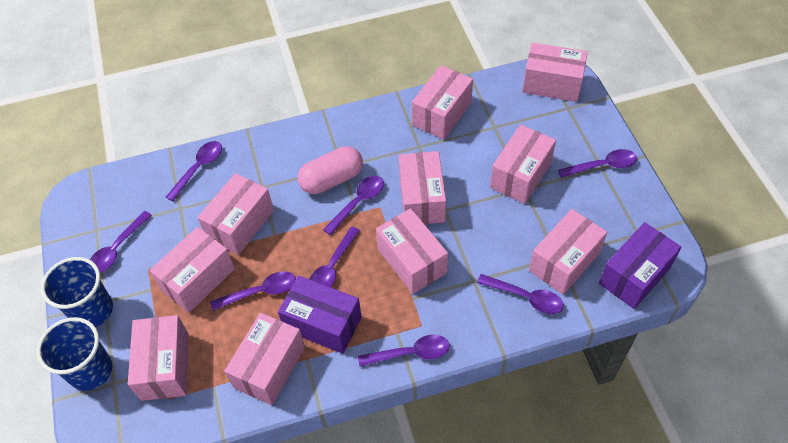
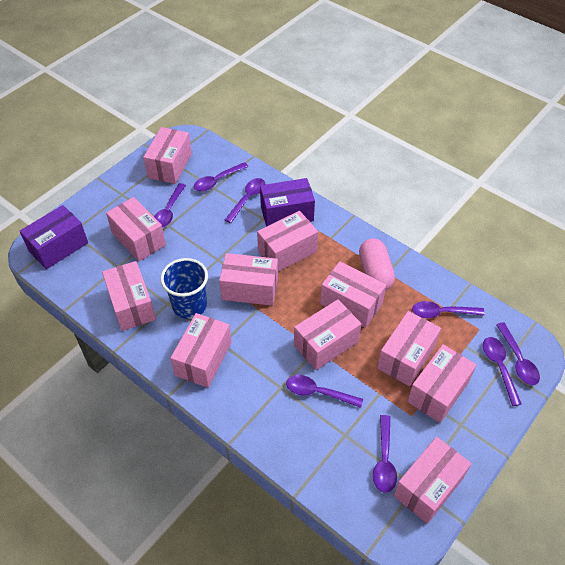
blue cup: [37,317,112,391] [41,257,113,327] = 2 -> [160,258,208,319] = 1
pink box: [128,315,189,401] [150,227,235,313] [198,173,274,255] [224,313,305,405] [376,208,448,294] [399,151,446,224] [412,65,473,140] [490,125,556,204] [522,43,588,102] [529,209,607,295] = 10 -> [102,261,156,331] [106,197,166,261] [143,127,192,184] [171,313,231,388] [219,253,278,306] [257,211,318,272] [294,299,361,370] [320,261,386,328] [377,311,441,387] [394,437,472,524] [407,344,477,423] = 11

